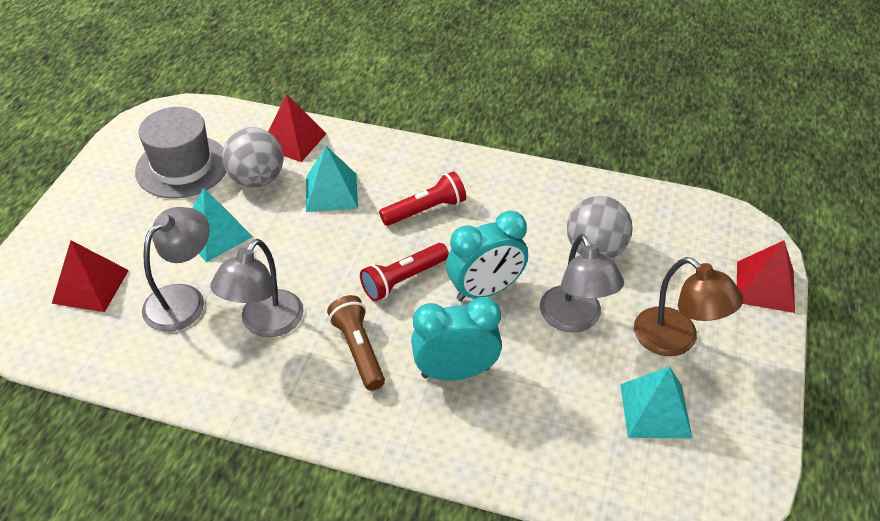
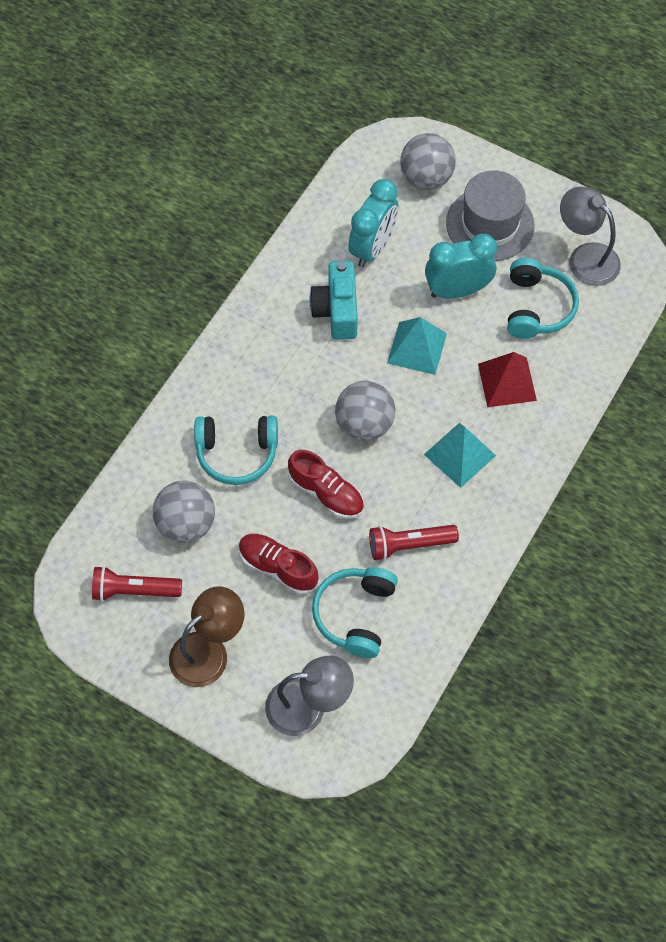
brown flashlight: [327,295,385,391] = 1 -> none = 0
grey ball: [222,127,283,188] [567,196,633,258] = 2 -> [153,481,215,543] [335,381,395,441] [400,133,456,190] = 3
grey lamp: [142,207,210,331] [210,239,304,337] [540,234,624,332] = 3 -> [265,655,354,736] [560,187,621,286] = 2
red pyramid: [52,240,129,312] [268,94,327,162] [737,240,795,313] = 3 -> [478,352,537,407] = 1
red shoe: none = 0 -> [239,534,319,595] [288,450,364,519] = 2
turquoise camera: none = 0 -> [310,261,358,340] = 1
turquoise headphones: none = 0 -> [194,416,278,485] [312,567,398,658] [507,258,579,339] = 3
turquoise pyramid: [193,188,253,262] [306,146,358,212] [620,366,692,438] = 3 -> [387,317,447,375] [424,423,496,488] = 2

